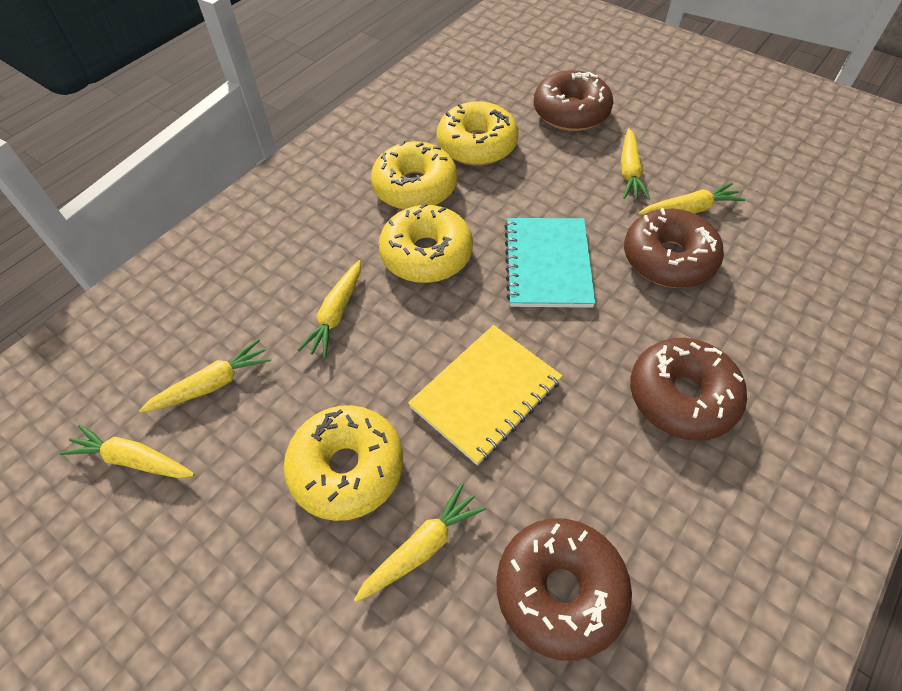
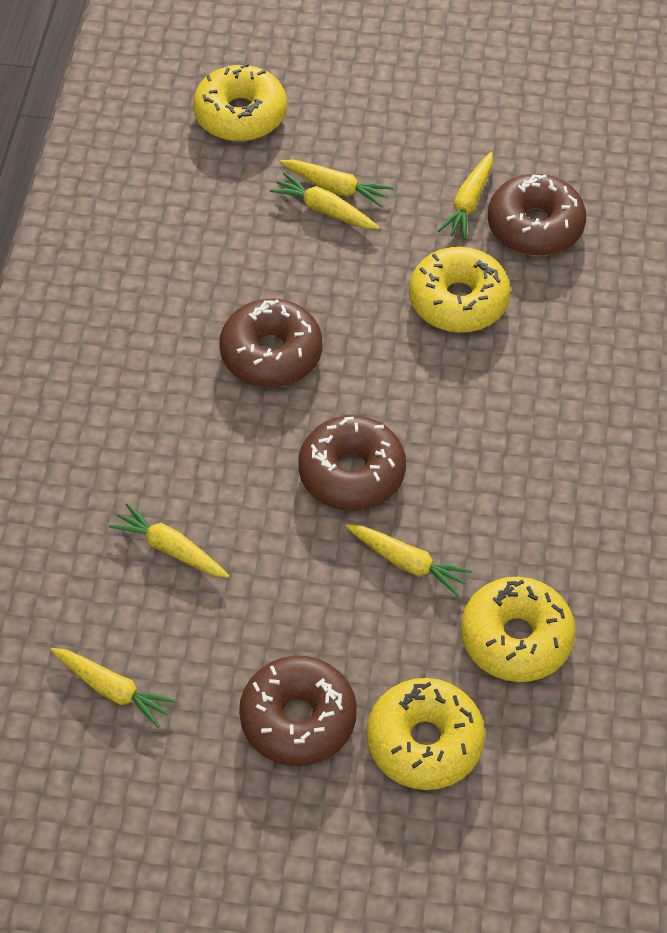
turquoise notebook: [504,218,595,308] = 1 -> none = 0
yellow notebook: [408,325,562,465] = 1 -> none = 0

